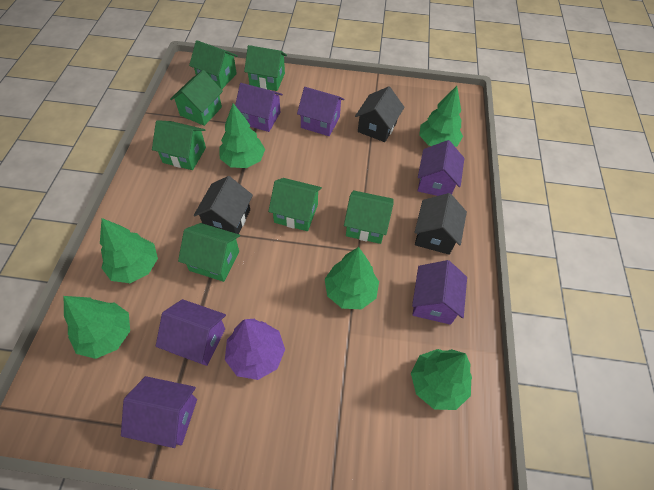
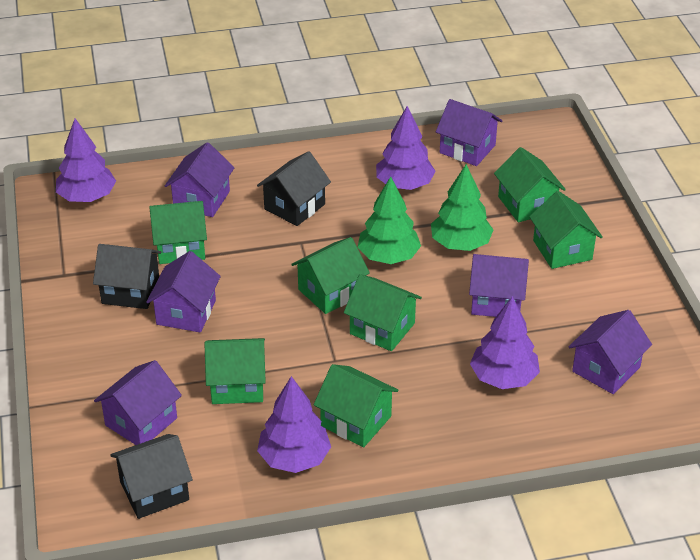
green tree: [64,296,130,359] [100,218,158,283] [220,103,265,168] [325,247,379,309] [411,349,472,410] [419,86,463,147] = 6 -> [358,176,421,264] [431,164,494,251] = 2
purple tree: [225,319,285,380] = 1 -> [56,118,116,202] [257,376,331,473] [376,106,436,190] [470,296,540,389] = 4

